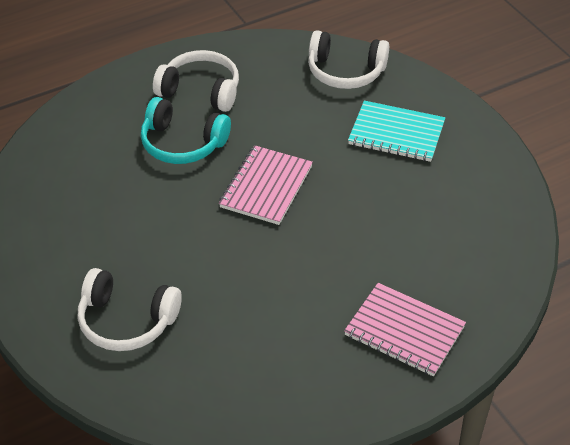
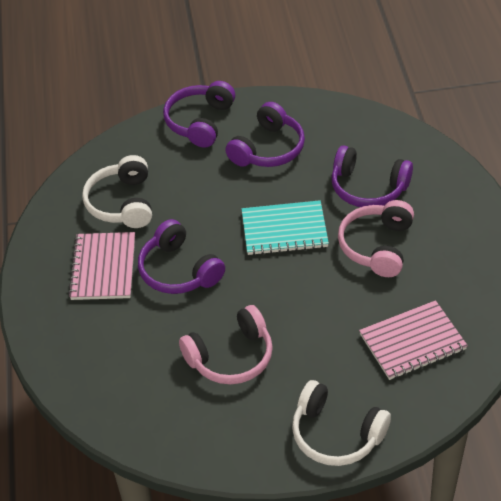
pink headphones: none = 0 -> [179,305,273,384] [338,200,414,277] = 2
purple headphones: none = 0 -> [138,219,225,294] [163,81,235,148] [225,102,305,167] [331,145,413,207] = 4
turquoise headphones: [141,97,231,164] = 1 -> none = 0
white headphones: [78,268,182,351] [153,50,239,112] [308,30,389,89] = 3 -> [82,155,152,228] [292,380,391,466] = 2

